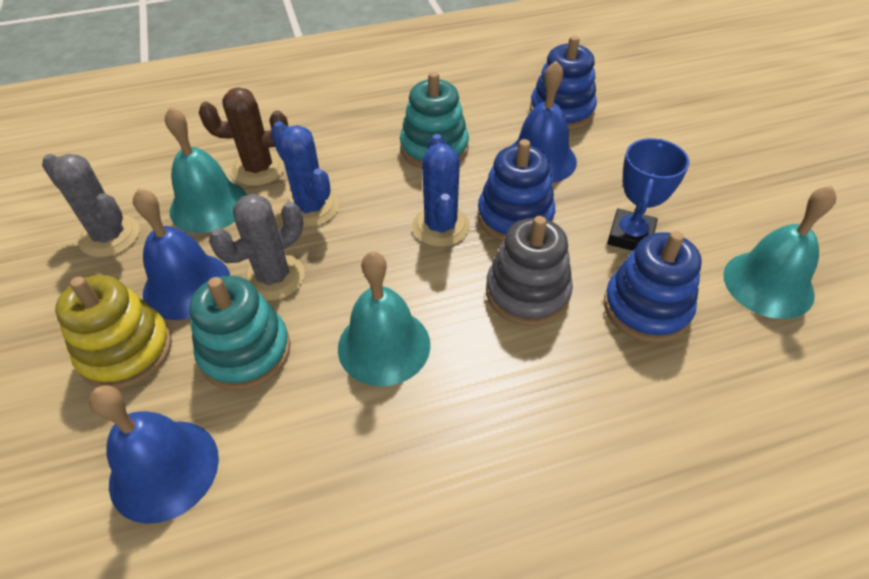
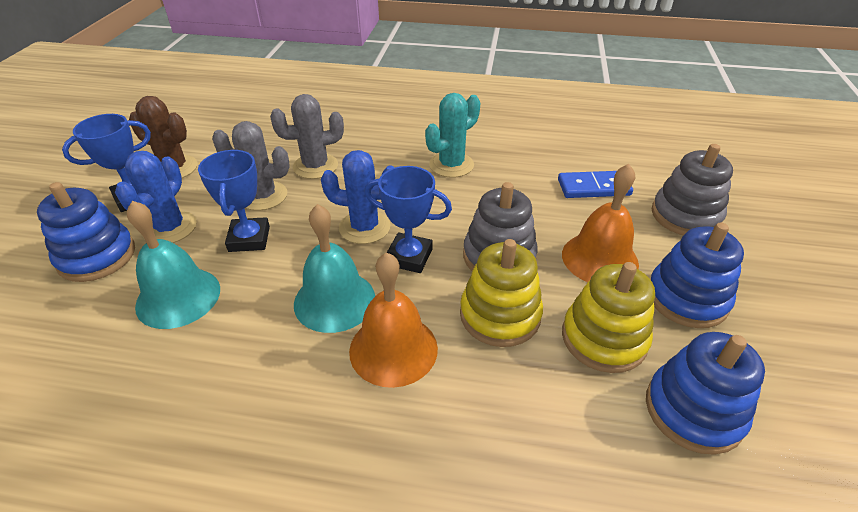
blue bell: [89,385,219,524] [133,188,230,320] [511,61,577,183] = 3 -> none = 0
blue domino: none = 0 -> [558,171,633,198] = 1
blue trophy: [607,138,689,251] = 1 -> [62,114,151,212] [198,150,270,252] [364,166,452,273] = 3
grey stacking toy: [486,216,573,326] = 1 -> [463,182,538,271] [652,144,733,235] = 2
orange bell: none = 0 -> [349,252,438,388] [562,164,639,282] = 2
turquoise bell: [165,107,247,233] [338,251,430,386] [723,186,836,319] = 3 -> [127,201,220,329] [294,204,375,333] = 2
turquoise cactus: none = 0 -> [425,93,480,178] = 1
turquoise stacking toy: [189,276,290,390] [400,72,469,168] = 2 -> none = 0
yellow stacking toy: [55,275,172,389] = 1 -> [460,239,543,347] [562,262,655,373] = 2

